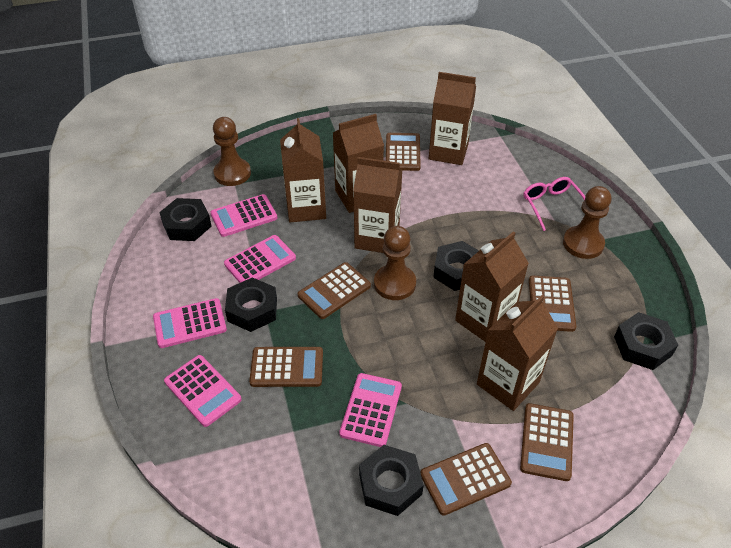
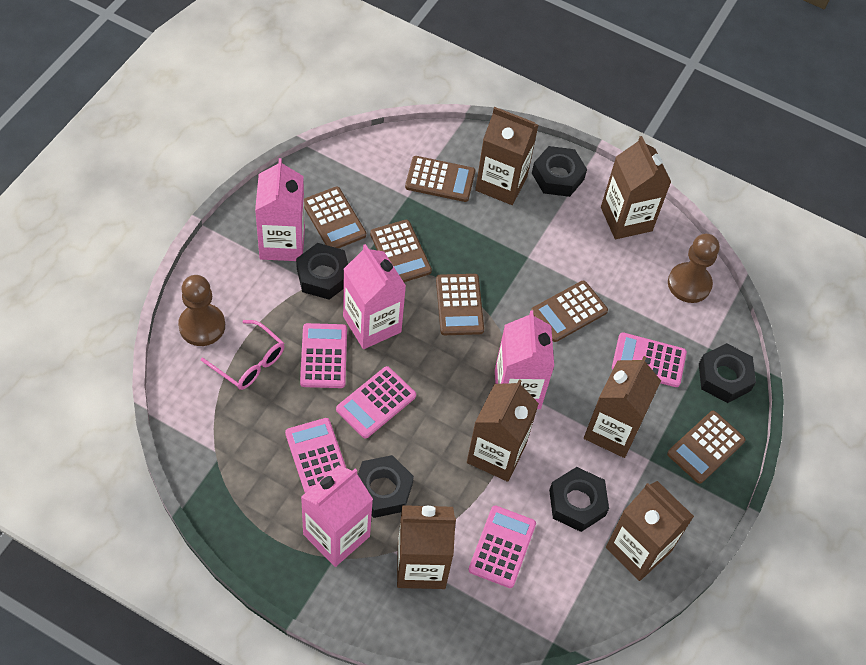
brown pawn: [213,117,251,186] [374,226,416,300] [563,186,611,259] = 3 -> [178,275,225,346] [668,234,720,303] = 2
pink carton: none = 0 -> [255,158,305,261] [301,465,373,567] [343,244,406,349] [495,310,554,409] = 4

